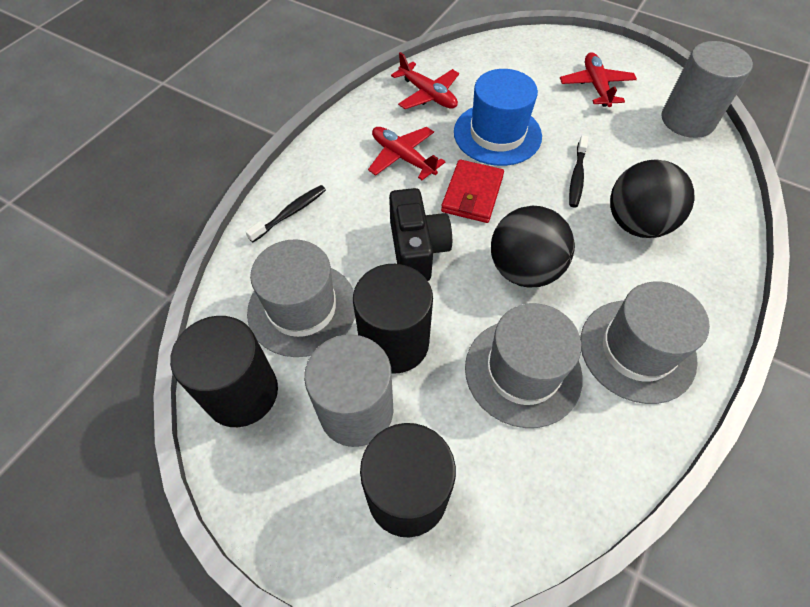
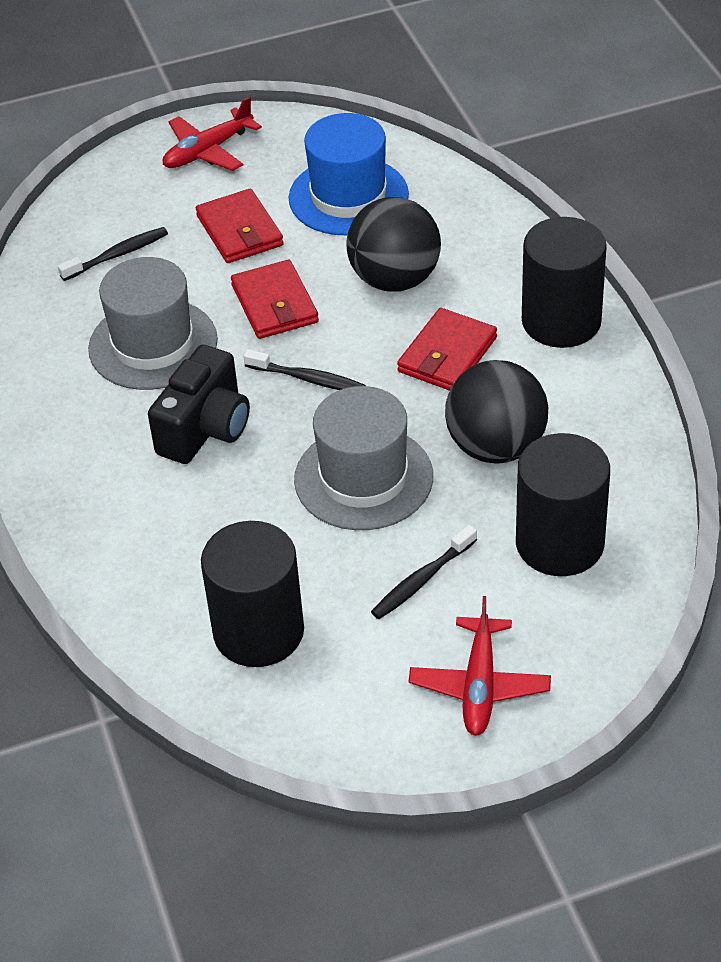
black toothbrush: [245,185,326,242] [569,135,588,208] = 2 -> [58,227,168,281] [243,349,366,390] [371,525,477,619] = 3
grey cylinder: [304,334,393,447] [662,41,753,138] = 2 -> none = 0
grey hat: [247,239,355,357] [465,303,583,428] [581,282,710,404] = 3 -> [88,257,218,390] [294,386,433,530] = 2
red plane: [368,127,446,180] [391,52,459,109] [560,52,637,107] = 3 -> [163,96,262,171] [409,596,551,736] = 2
red wallet: [441,159,504,223] = 1 -> [196,189,284,263] [231,260,319,339] [397,308,497,391] = 3

